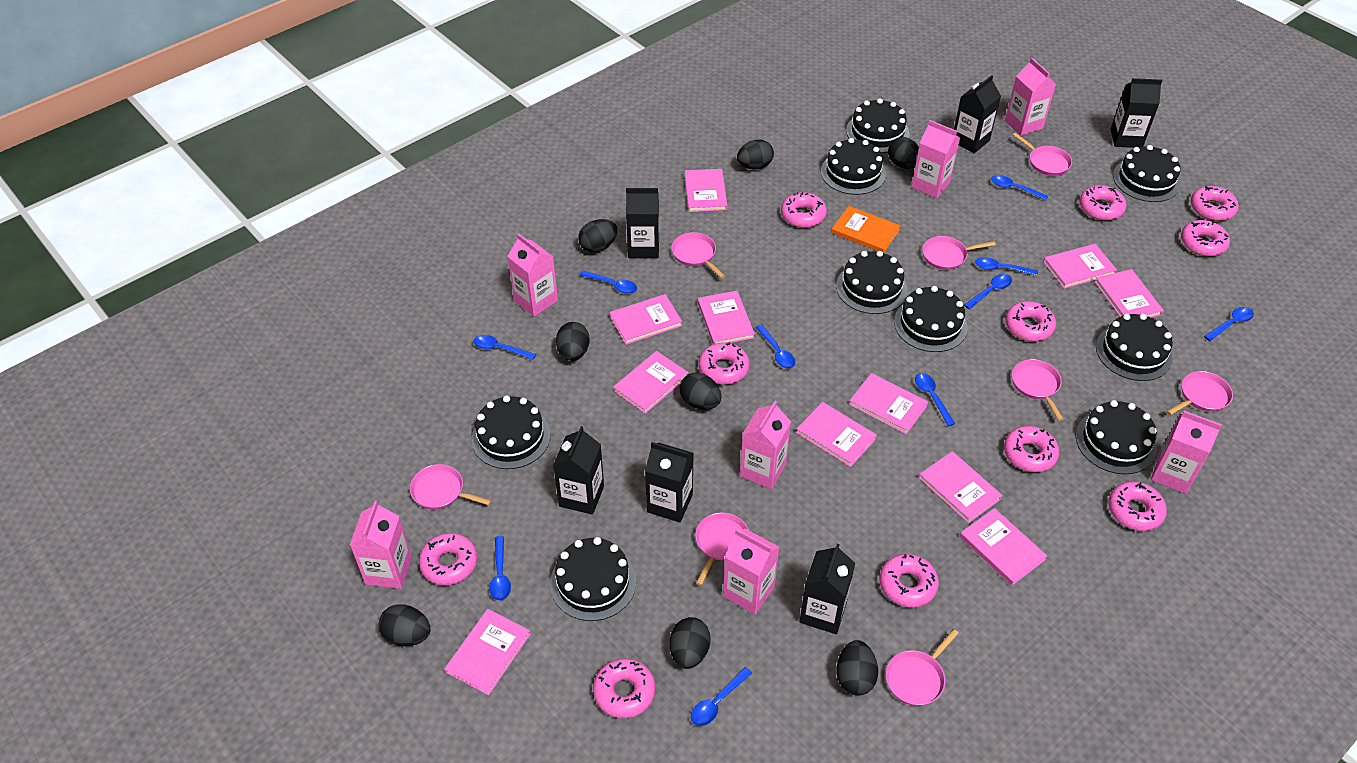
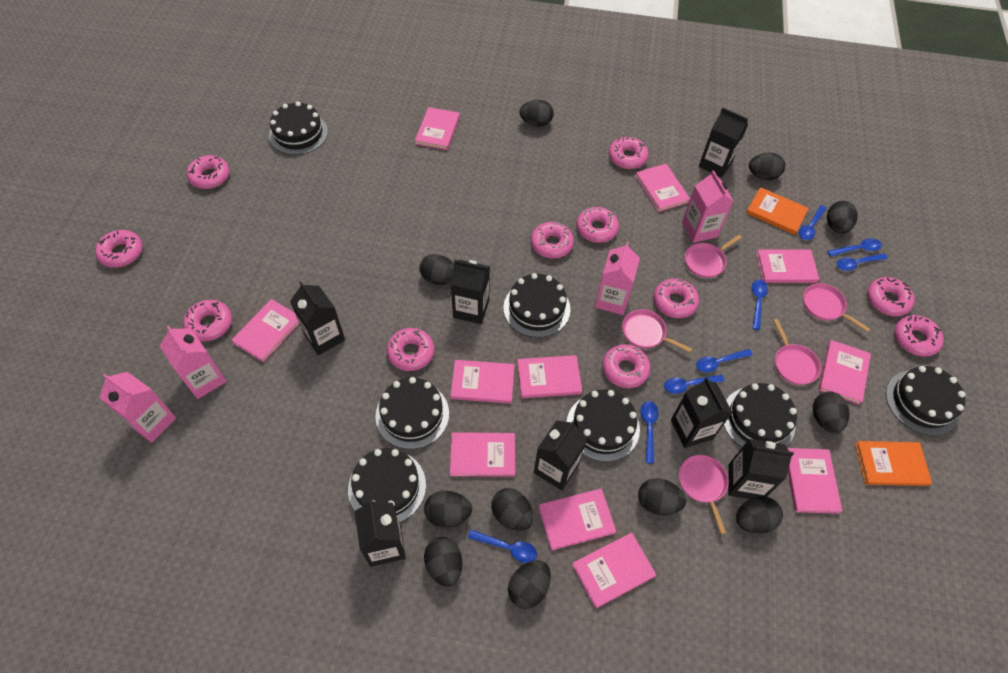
black cake: [472,396,550,469] [550,537,636,621] [821,138,886,195] [836,251,907,314] [846,99,909,153] [894,286,968,352] [1075,400,1157,474] [1096,314,1173,381] [1113,145,1181,202] = 9 -> [269,101,328,155] [348,448,426,522] [375,377,449,449] [503,273,571,337] [567,390,640,462] [724,383,797,447] [886,366,965,435] = 7
black carton: [553,426,604,515] [626,188,659,258] [645,442,694,523] [799,544,855,634] [954,75,1001,153] [1110,78,1162,148] = 6 -> [290,282,345,355] [355,499,406,567] [451,260,490,324] [534,420,587,491] [671,377,733,448] [699,108,748,178] [728,439,794,499] = 7
black egg: [378,605,430,646] [556,322,590,361] [578,219,617,253] [670,617,711,669] [680,373,721,410] [737,139,774,169] [837,640,878,696] [888,137,919,169] = 8 -> [420,254,454,285] [424,491,472,527] [424,537,463,587] [491,488,534,531] [508,560,551,609] [519,100,554,127] [638,478,686,515] [736,496,783,534] [749,153,785,180] [813,391,850,433] [827,201,858,234] = 11
blue spoon: [474,335,536,360] [489,536,511,601] [580,270,637,294] [691,667,752,726] [755,324,795,369] [915,373,955,426] [964,274,1012,309] [975,257,1038,276] [991,175,1048,200] [1204,307,1254,341] = 10 -> [468,530,537,563] [640,401,659,463] [664,375,725,394] [696,349,753,372] [752,279,768,330] [799,205,827,240] [827,238,882,257] [837,253,888,271] = 8
orange book: [831,206,901,253] = 1 -> [746,187,809,235] [855,441,932,486] = 2
pink carton: [350,500,412,589] [507,233,558,317] [723,529,779,614] [740,401,791,489] [911,120,960,198] [1005,58,1056,136] [1151,411,1222,494] = 7 -> [99,372,176,443] [160,326,227,399] [595,242,640,315] [682,170,733,243] = 4
pink pan: [410,464,491,509] [671,232,725,278] [695,513,749,586] [886,629,959,706] [922,236,996,270] [1012,359,1063,421] [1013,133,1072,176] [1167,371,1233,415] = 8 -> [622,309,692,352] [679,455,729,534] [685,235,742,278] [773,319,821,385] [803,283,870,332] = 5

